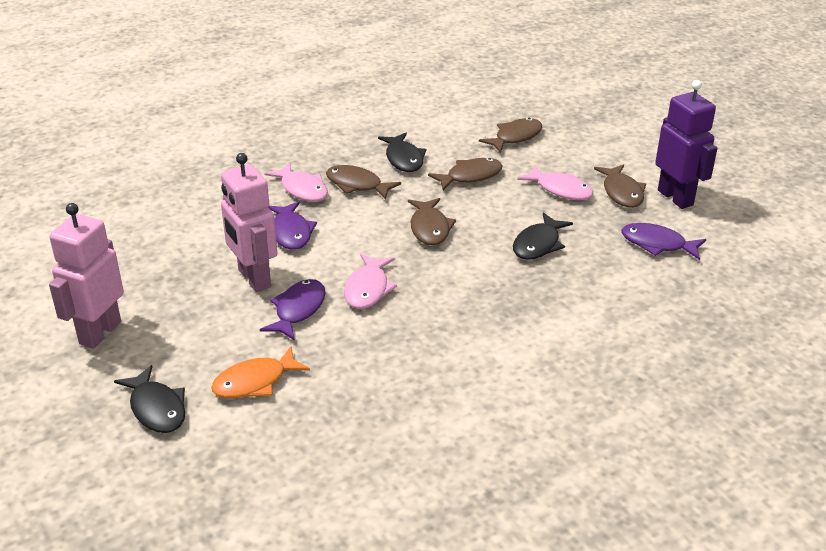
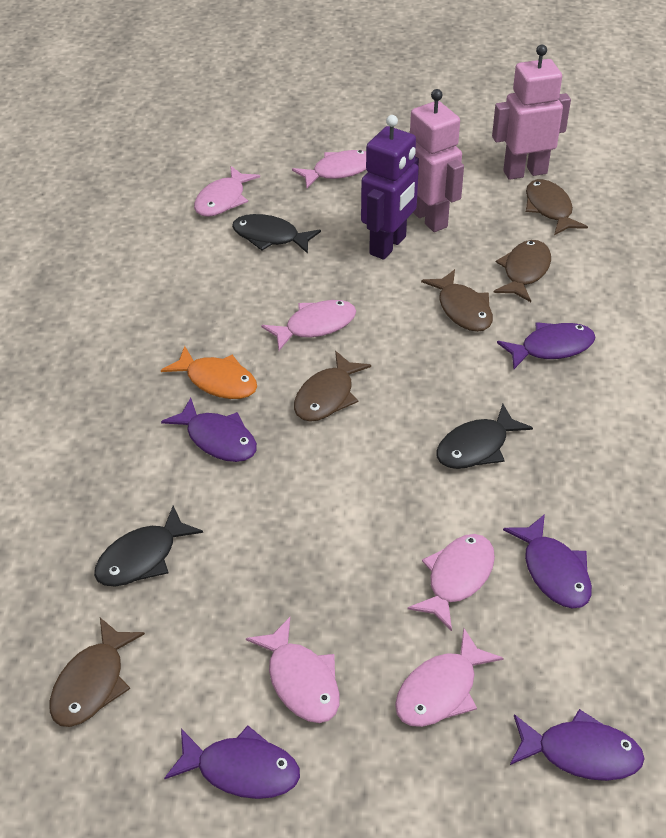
pink fish: [264,163,328,202] [344,254,397,309] [517,165,594,200] = 3 -> [194,166,260,217] [246,617,340,723] [261,300,356,351] [292,150,366,188] [395,629,504,727] [407,534,495,631] = 6
purple fish: [260,279,326,341] [268,201,317,250] [622,223,706,260] = 3 -> [161,398,257,462] [164,725,300,799] [497,322,596,369] [503,514,592,608] [510,709,645,781] = 5

